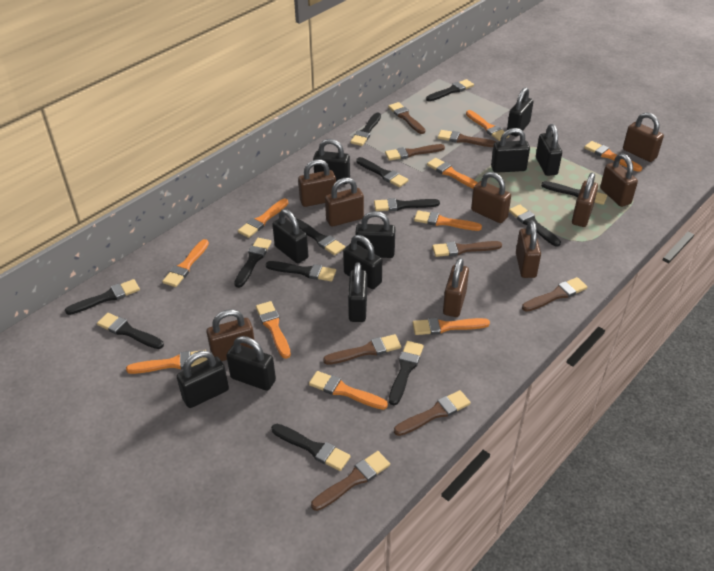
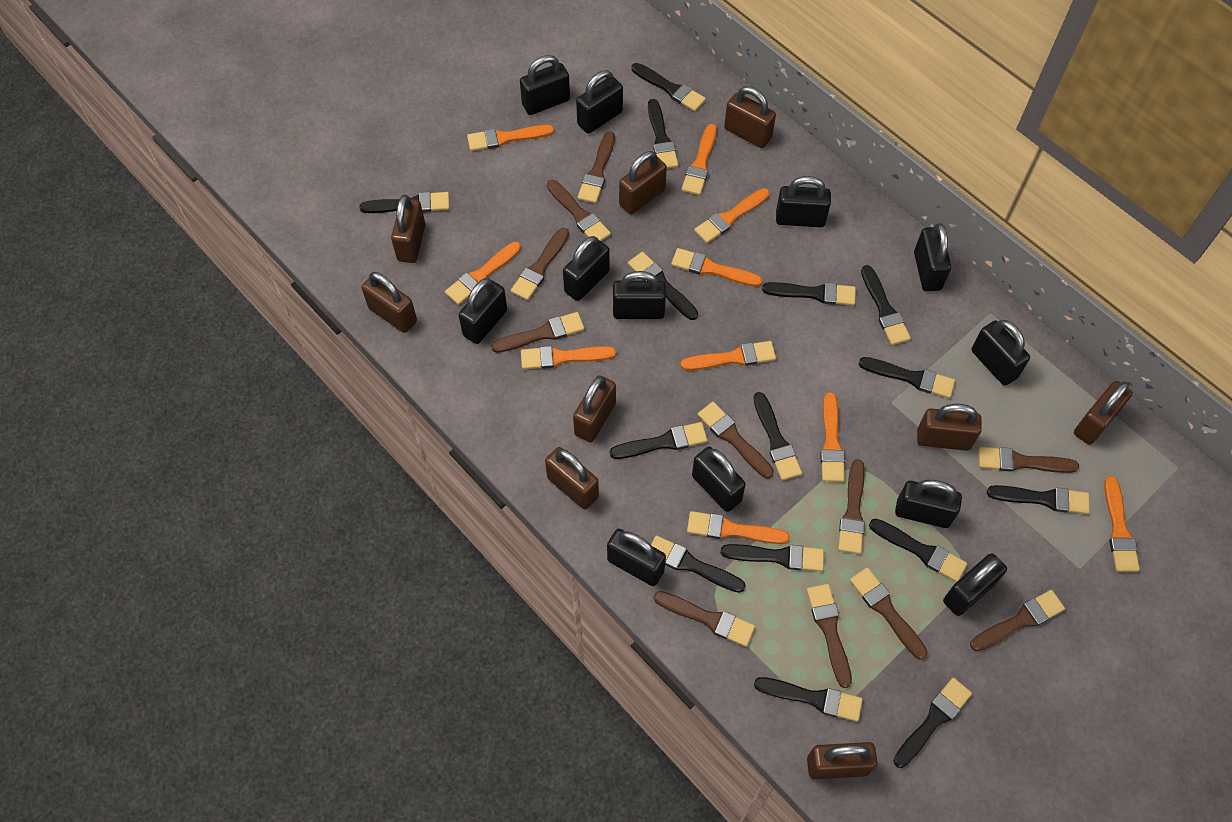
black brush: [65,279,140,315] [97,313,164,349] [234,238,272,288] [266,261,336,281] [271,424,351,471] [297,219,345,255] [350,112,381,146] [356,157,409,187] [374,198,440,211] [389,341,424,405] [426,79,474,101] [509,205,561,247] [541,181,607,205] = 13 -> [360,192,450,213] [610,422,708,459] [628,252,698,320] [631,63,706,112] [648,99,679,169] [651,535,746,593] [721,544,824,571] [753,392,802,481] [754,677,863,722] [762,282,856,306] [859,357,955,398] [861,265,911,345] [869,518,967,582] [893,678,972,768] [987,485,1090,514] = 15
black padlock: [177,351,229,408] [226,336,276,391] [272,209,308,263] [313,139,350,184] [343,235,382,289] [348,262,367,322] [355,211,395,258] [491,128,530,173] [507,87,534,136] [536,124,562,176] = 10 -> [459,278,507,344] [520,55,570,115] [563,236,610,301] [576,70,623,134] [607,529,666,586] [613,271,666,319] [692,447,746,512] [776,176,831,227] [895,480,962,528] [914,223,951,292] [943,553,1007,616] [971,320,1030,386] = 12
brown brush: [311,451,390,511] [323,334,401,365] [385,144,445,161] [388,102,425,134] [394,390,471,436] [432,241,502,257] [438,130,496,147] [522,277,587,312] = 8 -> [491,312,584,353] [511,227,569,300] [547,180,611,241] [578,131,615,203] [653,591,755,647] [697,402,774,478] [807,584,852,688] [838,459,865,554] [850,567,928,660] [970,590,1065,651] [978,447,1079,473] = 11

